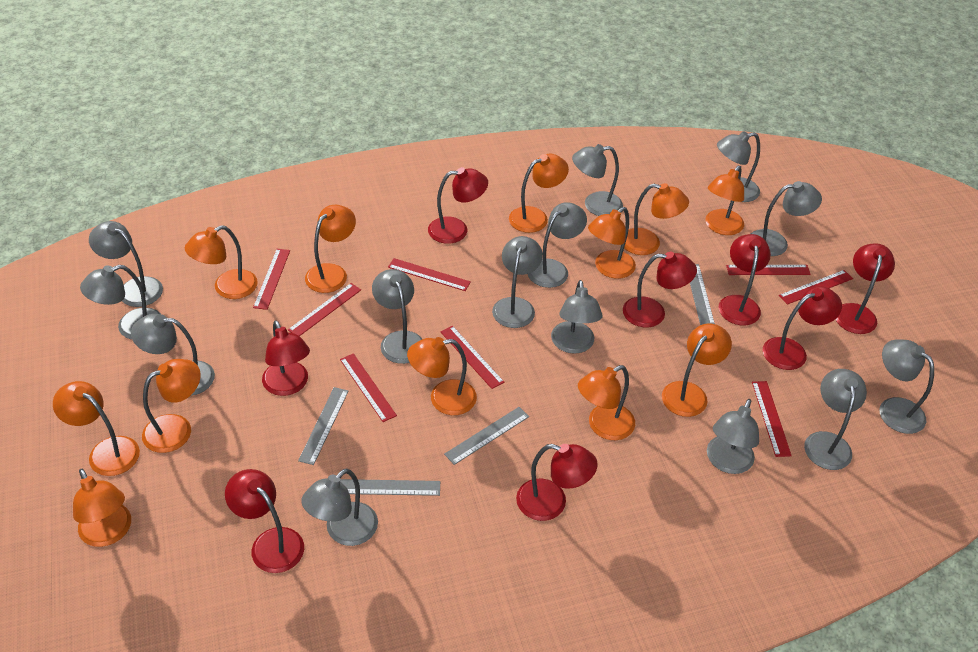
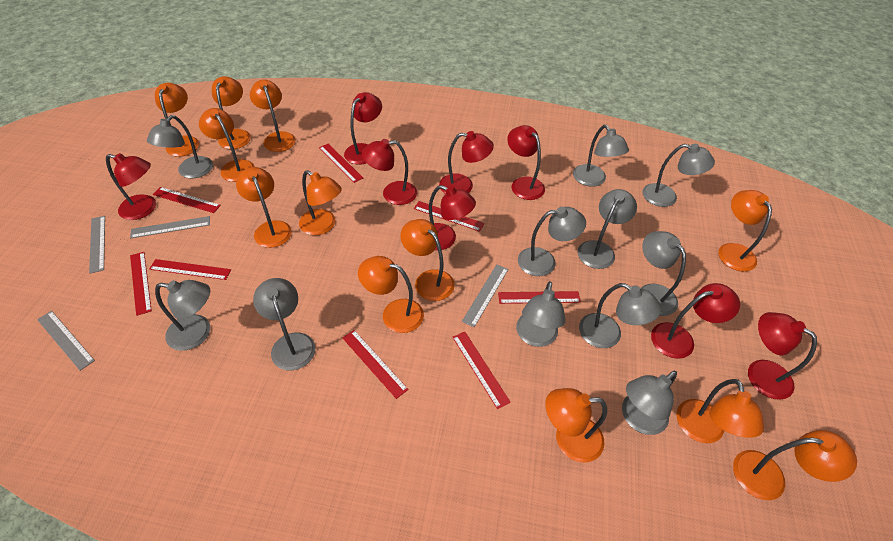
grey lamp: [80,265,161,339] [89,221,163,307] [131,314,215,396] [301,468,378,546] [372,269,422,364] [492,236,543,328] [528,202,587,288] [551,280,603,354] [572,144,623,216] [707,399,759,474] [717,131,760,202] [751,181,822,256] [804,369,867,470] [880,340,934,434] = 14 -> [147,115,213,178] [155,280,210,351] [253,278,316,370] [516,281,566,347] [518,207,586,276] [573,125,629,187] [578,189,637,269] [579,283,661,348] [622,371,677,435] [641,231,686,316] [642,144,715,207] = 11

